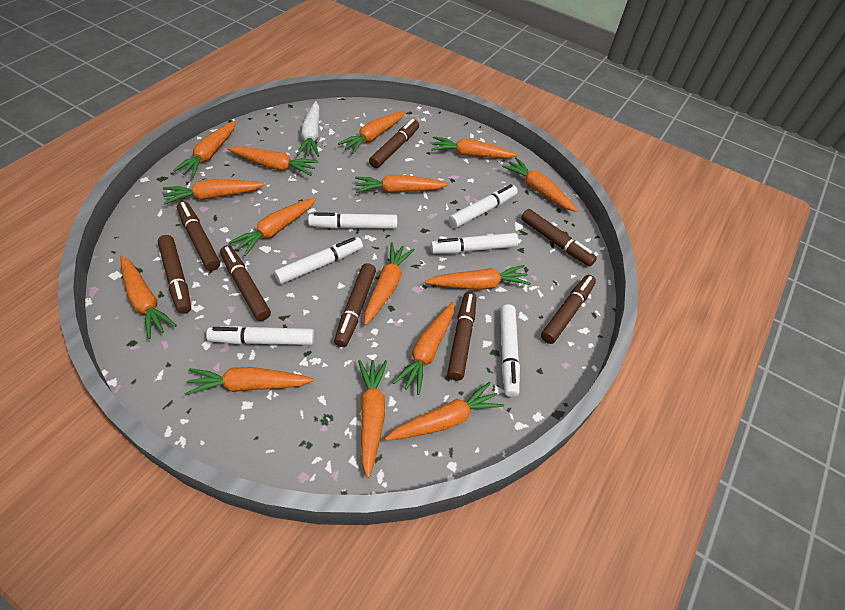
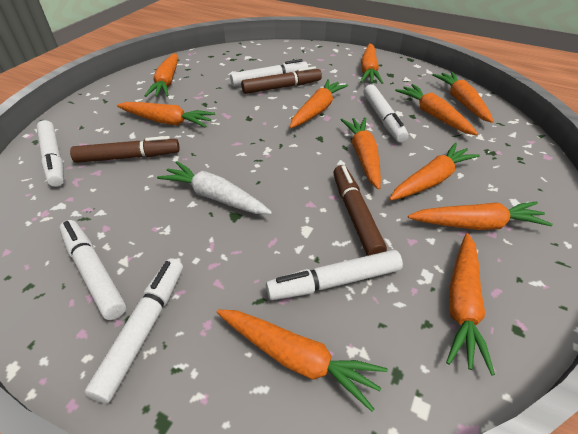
brown marker: [158,235,191,314] [177,201,220,271] [220,245,271,321] [334,263,376,347] [369,119,419,168] [447,292,477,381] [521,209,597,267] [541,275,596,344] = 8 -> [70,136,180,163] [241,66,322,94] [333,165,387,256] = 3
orange carrot: [120,255,177,339] [163,180,265,205] [173,121,236,178] [184,367,314,396] [228,146,318,176] [229,197,316,256] [338,111,405,154] [355,175,448,193] [358,360,387,478] [364,242,415,325] [385,382,504,441] [393,302,454,395] [425,265,531,290] [431,136,518,158] [502,157,578,212] = 15 -> [117,102,215,128] [144,53,178,97] [217,309,388,412] [290,79,348,128] [341,117,381,190] [360,43,383,84] [389,142,480,201] [395,84,478,135] [408,202,553,230] [432,72,494,123] [446,233,495,376] = 11

